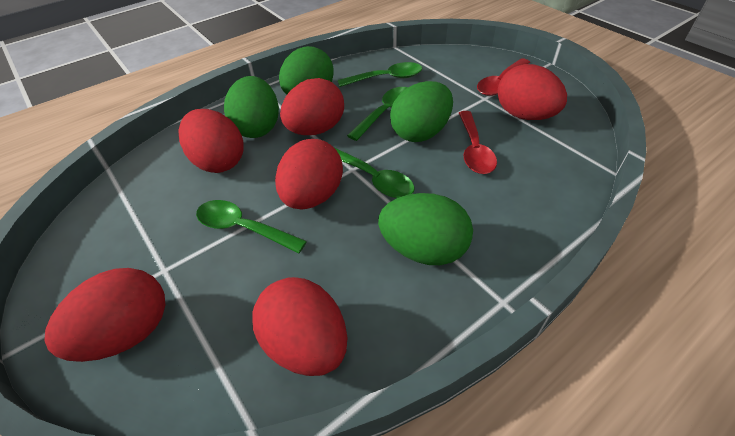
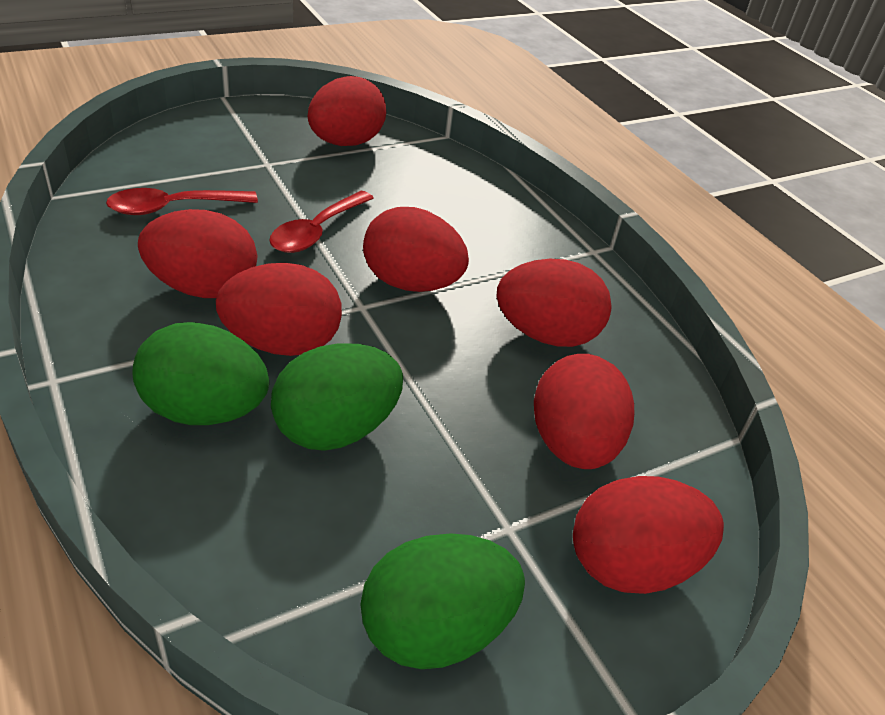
green egg: [224,76,279,138] [279,46,334,94] [378,193,473,265] [390,81,453,142] = 4 -> [132,322,269,425] [271,343,403,451] [360,533,525,669] = 3
green spoon: [196,200,307,254] [335,148,414,198] [338,62,422,87] [347,87,408,141] = 4 -> none = 0
red egg: [44,268,165,362] [179,109,244,173] [252,277,348,376] [275,139,343,209] [280,78,344,135] [497,64,567,120] = 6 -> [138,209,257,298] [216,263,342,356] [308,76,386,146] [363,207,469,292] [496,259,612,347] [534,354,635,469] [573,476,724,594] = 7

